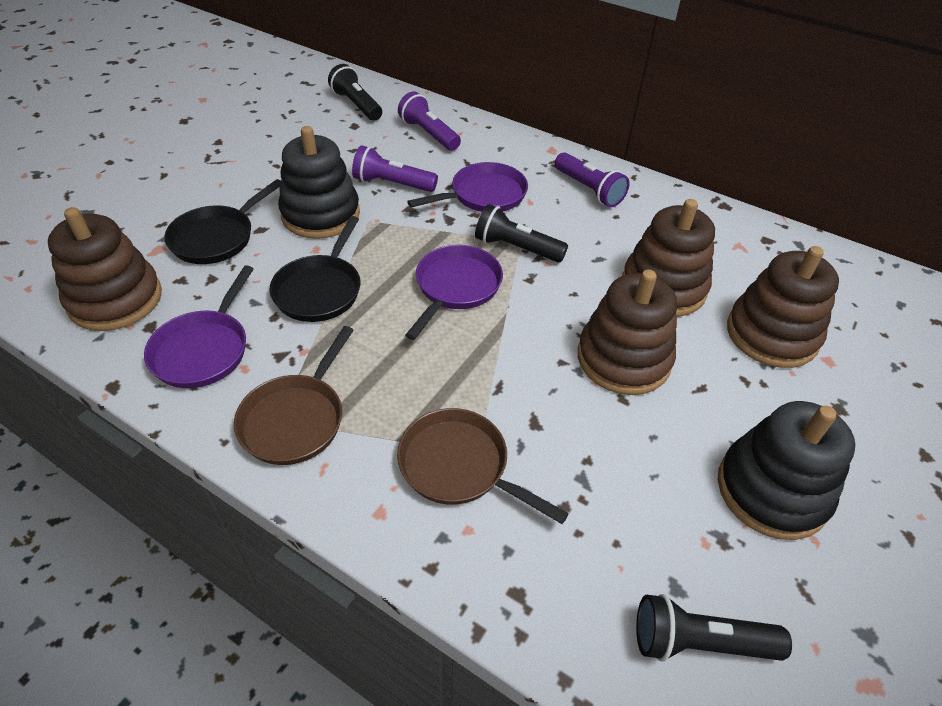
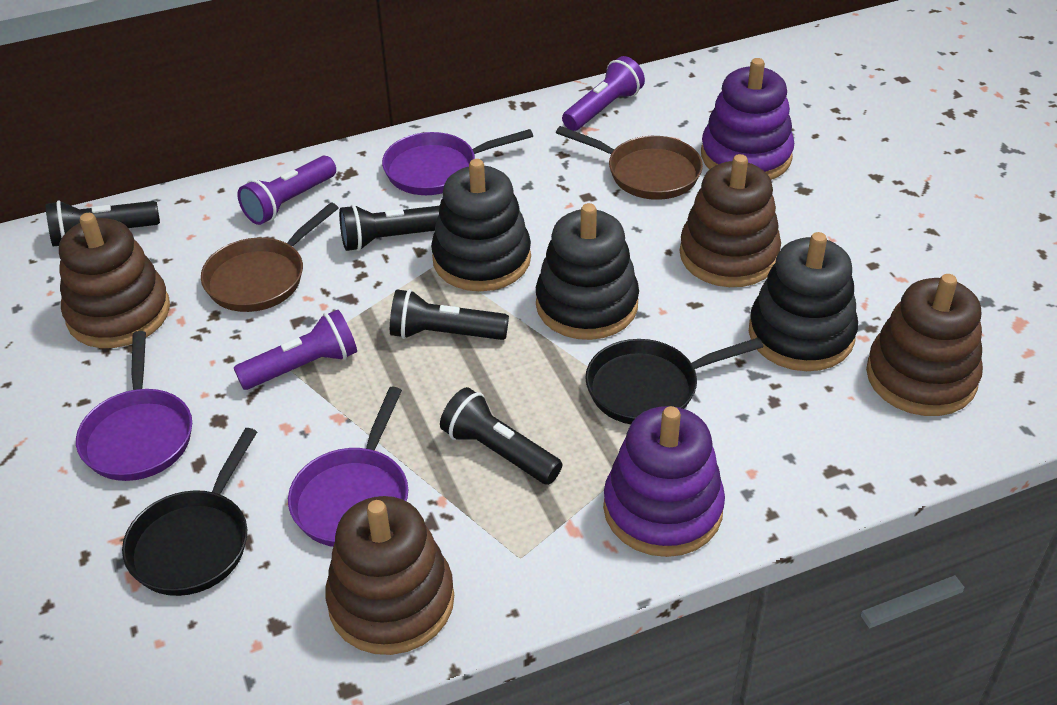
black flashlight: [328,64,382,121] [475,204,568,262] [636,594,792,662] = 3 -> [46,200,160,247] [339,204,440,251] [390,289,509,340] [440,387,562,485] = 4
black stacking toy: [278,126,360,239] [718,401,855,540] = 2 -> [431,159,531,291] [536,203,639,340] [749,232,858,371] = 3
purple stacking toy: none = 0 -> [603,406,725,557] [701,58,794,180] = 2

